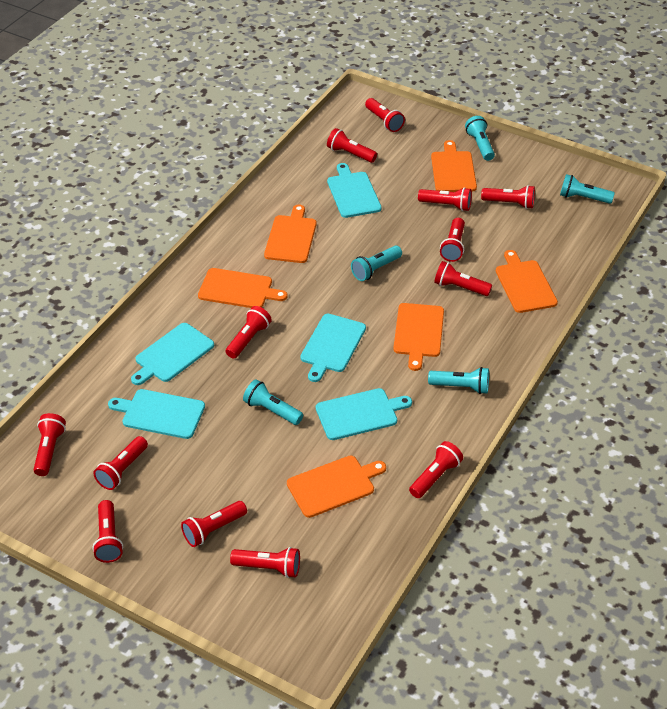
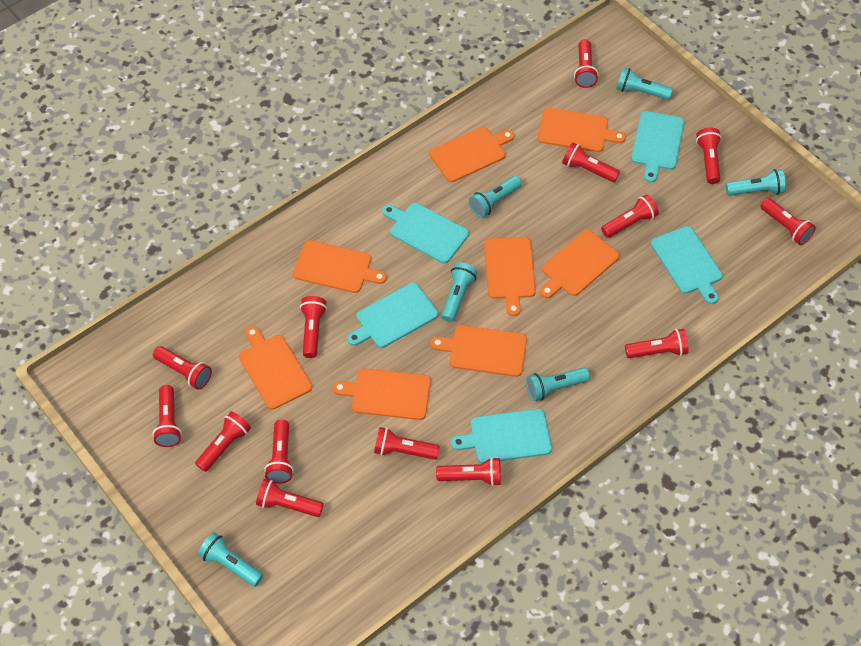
orange cutting board: [198,268,288,308] [264,205,317,263] [287,456,386,518] [393,303,444,371] [431,140,477,192] [496,250,558,313] = 6 -> [239,326,312,410] [293,240,387,293] [332,368,431,420] [429,127,514,182] [430,325,527,377] [484,237,536,316] [538,108,626,152] [540,230,619,298] = 8
red flashlight: [34,413,66,476] [92,500,123,563] [93,436,148,490] [181,501,247,547] [226,306,272,359] [230,547,300,578] [327,128,377,163] [365,98,405,132] [409,441,463,498] [418,187,472,211] [434,261,492,296] [440,218,465,262] [481,185,535,209] = 13 -> [153,346,212,390] [153,385,182,447] [195,411,251,472] [256,479,324,517] [264,420,294,483] [300,296,327,358] [374,427,440,460] [436,457,501,486] [562,142,620,182] [574,39,599,88] [601,194,659,238] [625,329,689,358] [696,128,722,184] [760,198,816,245] = 14
turquoise flashlight: [243,379,303,425] [351,245,402,281] [428,367,489,394] [465,116,495,161] [560,174,615,204] = 5 -> [198,532,263,587] [441,262,478,322] [469,176,522,218] [526,367,590,401] [616,67,673,100] [726,169,786,196] = 6

